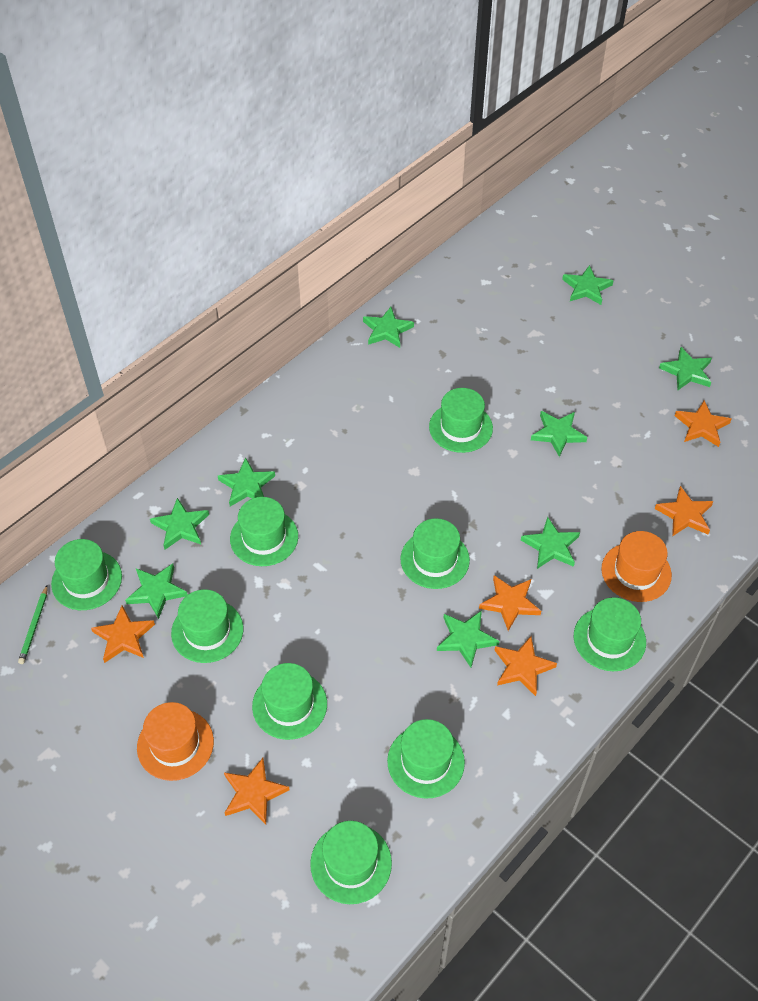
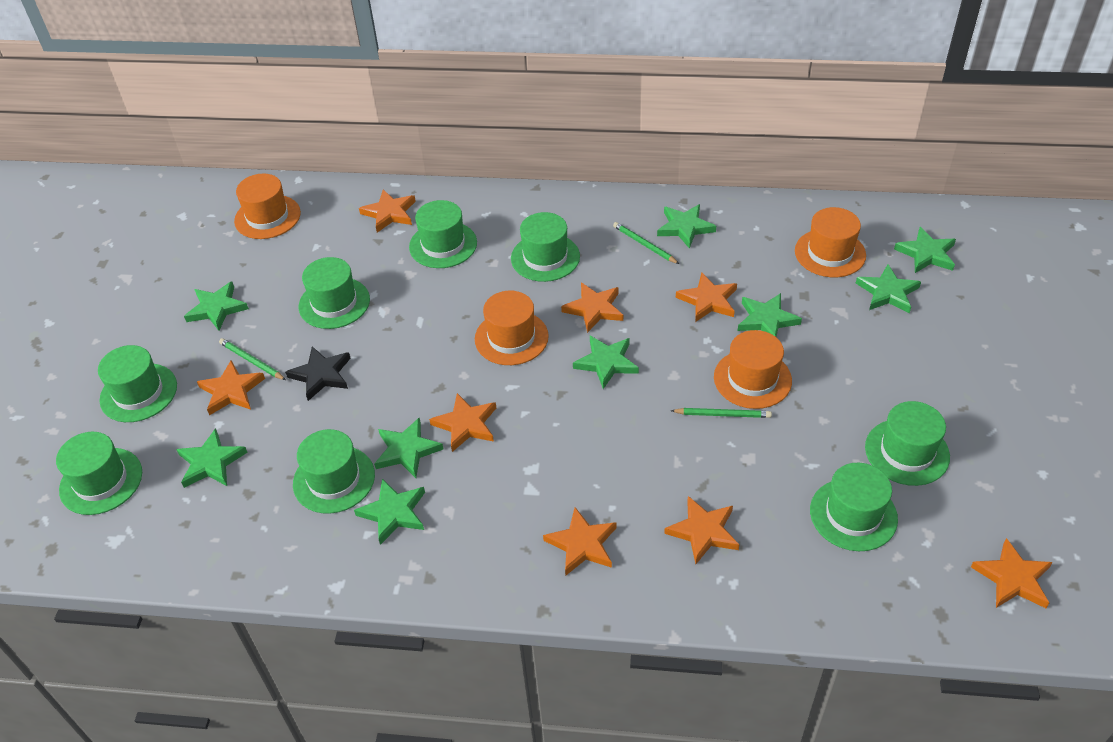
black star: none = 0 -> [285,346,351,401] = 1
green hat: [51,539,122,610] [171,589,243,663] [230,497,298,566] [252,663,327,740] [310,821,392,904] [387,719,465,799] [400,518,470,589] [429,388,493,453] [574,597,646,671] = 9 -> [56,432,142,515] [98,345,177,422] [293,429,375,514] [299,257,370,329] [409,200,477,268] [511,212,580,282] [810,463,898,551] [865,401,950,486] = 8
green pencil: [18,585,48,664] = 1 -> [219,338,286,380] [613,222,679,264] [671,408,772,418] = 3
orange hat: [137,702,214,781] [601,531,672,602] = 2 -> [234,174,301,239] [475,291,549,365] [714,330,792,409] [795,207,866,277] = 4
orange star: [91,605,155,663] [224,758,290,825] [479,575,541,631] [495,636,557,696] [655,486,713,536] [675,400,731,447] = 6 -> [197,360,265,415] [359,190,416,232] [429,393,496,452] [543,507,617,576] [561,282,623,333] [664,496,739,564] [676,272,737,322] [971,538,1053,608] = 8

